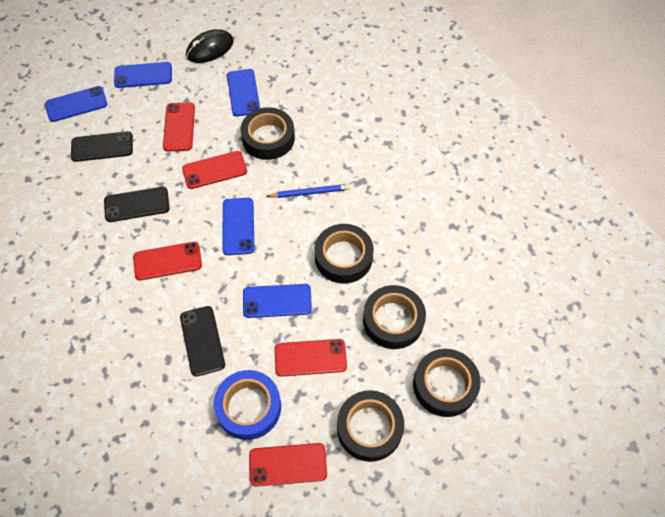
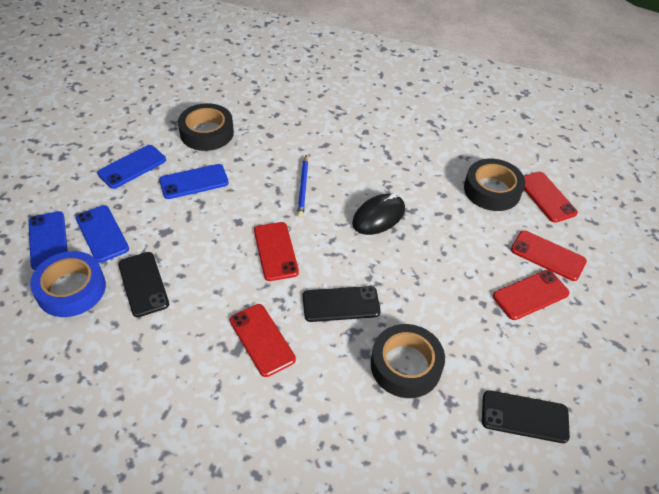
black tape: [240,107,295,160] [315,224,374,284] [337,390,404,462] [363,285,426,349] [413,349,481,417] = 5 -> [178,103,234,151] [371,324,445,398] [464,159,525,211] = 3
blue phone: [45,86,107,122] [114,62,172,88] [223,198,254,255] [227,69,260,117] [243,284,312,318] = 5 -> [28,211,68,270] [76,205,129,263] [97,145,166,189] [159,164,229,199] = 4

